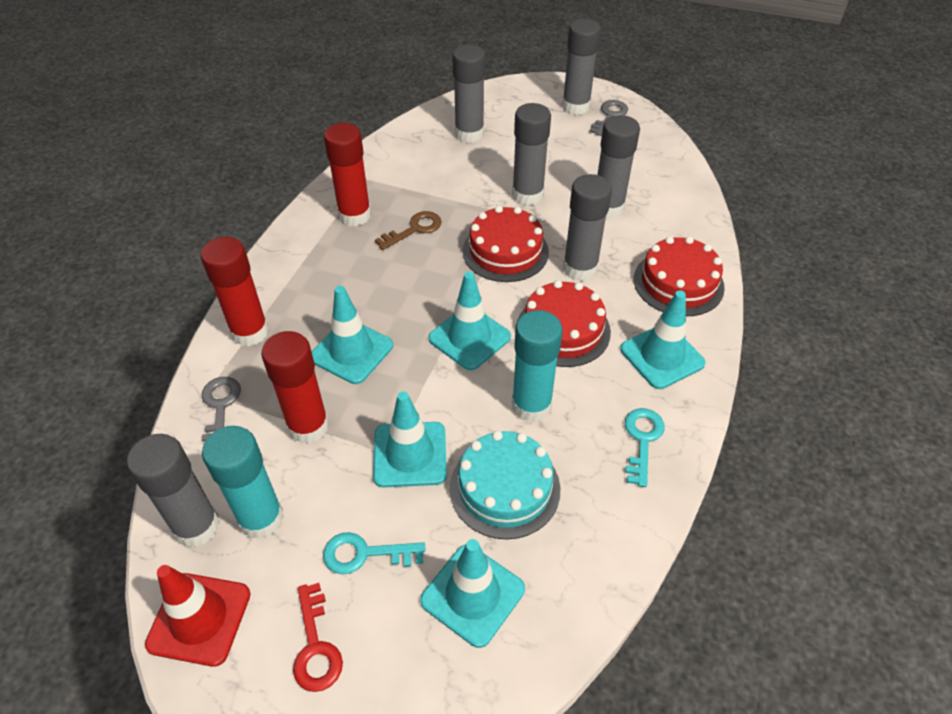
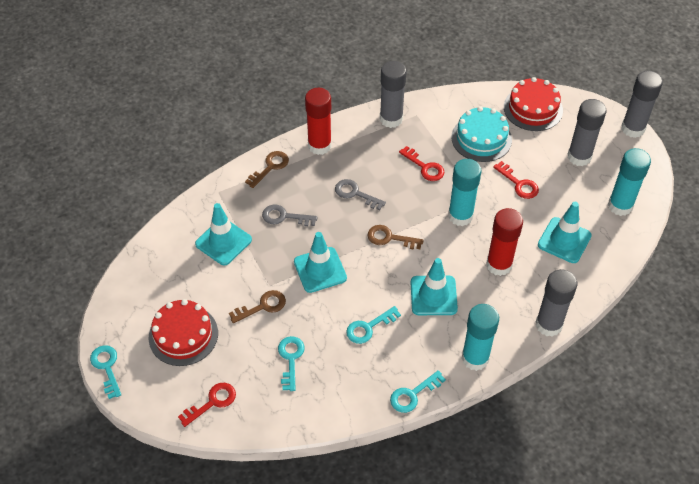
brown key: [375,211,442,250] = 1 -> [229,290,286,323] [245,151,289,188] [368,225,424,249] = 3
grey glue stick: [127,434,220,547] [452,45,485,143] [512,103,551,206] [562,19,601,115] [563,174,612,281] [597,115,640,219] = 6 -> [380,61,407,128] [536,269,577,337] [567,99,606,166] [621,71,663,138] = 4
red cake: [463,206,549,282] [517,280,611,367] [634,236,725,316] = 3 -> [148,299,218,366] [504,77,563,131] = 2
red glue stick: [201,237,269,346] [261,331,329,444] [324,123,371,226] = 3 -> [305,88,332,155] [486,208,523,276] = 2
red key: [293,583,343,692] = 1 -> [178,383,236,427] [399,146,444,181] [493,161,539,199] = 3
red traffic cone: [145,565,251,667] = 1 -> none = 0
turquoise glue stick: [202,426,284,539] [512,310,562,422] = 2 -> [448,159,481,226] [462,304,499,371] [608,148,651,216] = 3
turquoise key: [323,532,425,574] [625,408,665,487] = 2 -> [90,345,121,399] [278,336,305,391] [346,306,401,344] [390,370,446,413] = 4
turquoise traffic cone: [312,286,393,384] [373,391,447,487] [420,539,525,648] [428,272,511,370] [620,290,706,389] = 5 -> [195,203,252,265] [294,232,347,293] [410,258,458,315] [538,202,592,263] = 4

